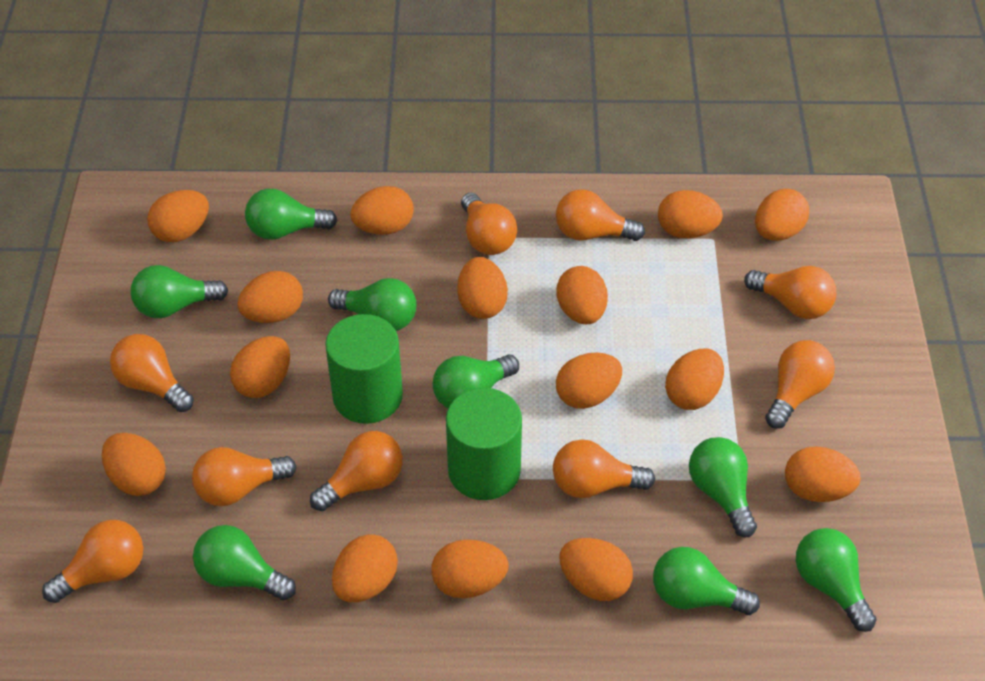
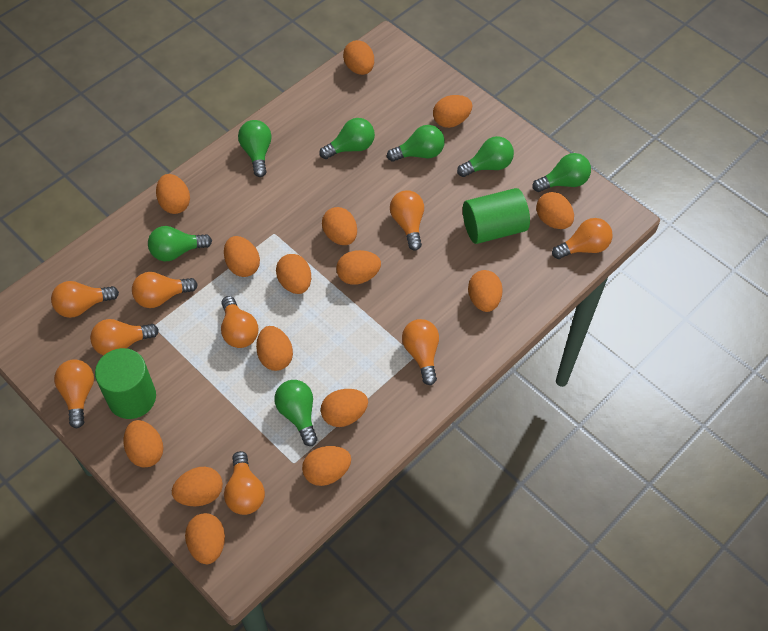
green light bulb: [131,265,228,318] [193,525,296,601] [245,189,337,240] [328,278,416,331] [433,354,519,409] [653,547,760,615] [689,437,757,537] [796,528,877,632] = 8 -> [148,226,212,261] [238,120,272,177] [274,380,318,446] [319,118,375,159] [387,125,445,162] [457,136,514,177] [533,153,591,192] = 7

